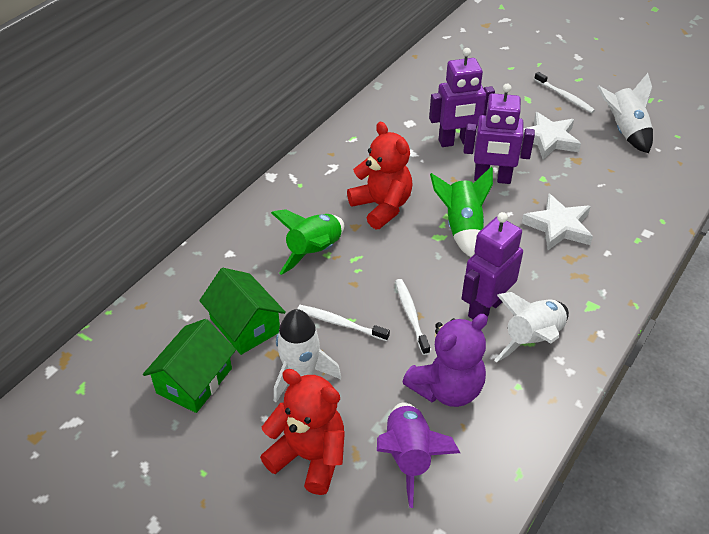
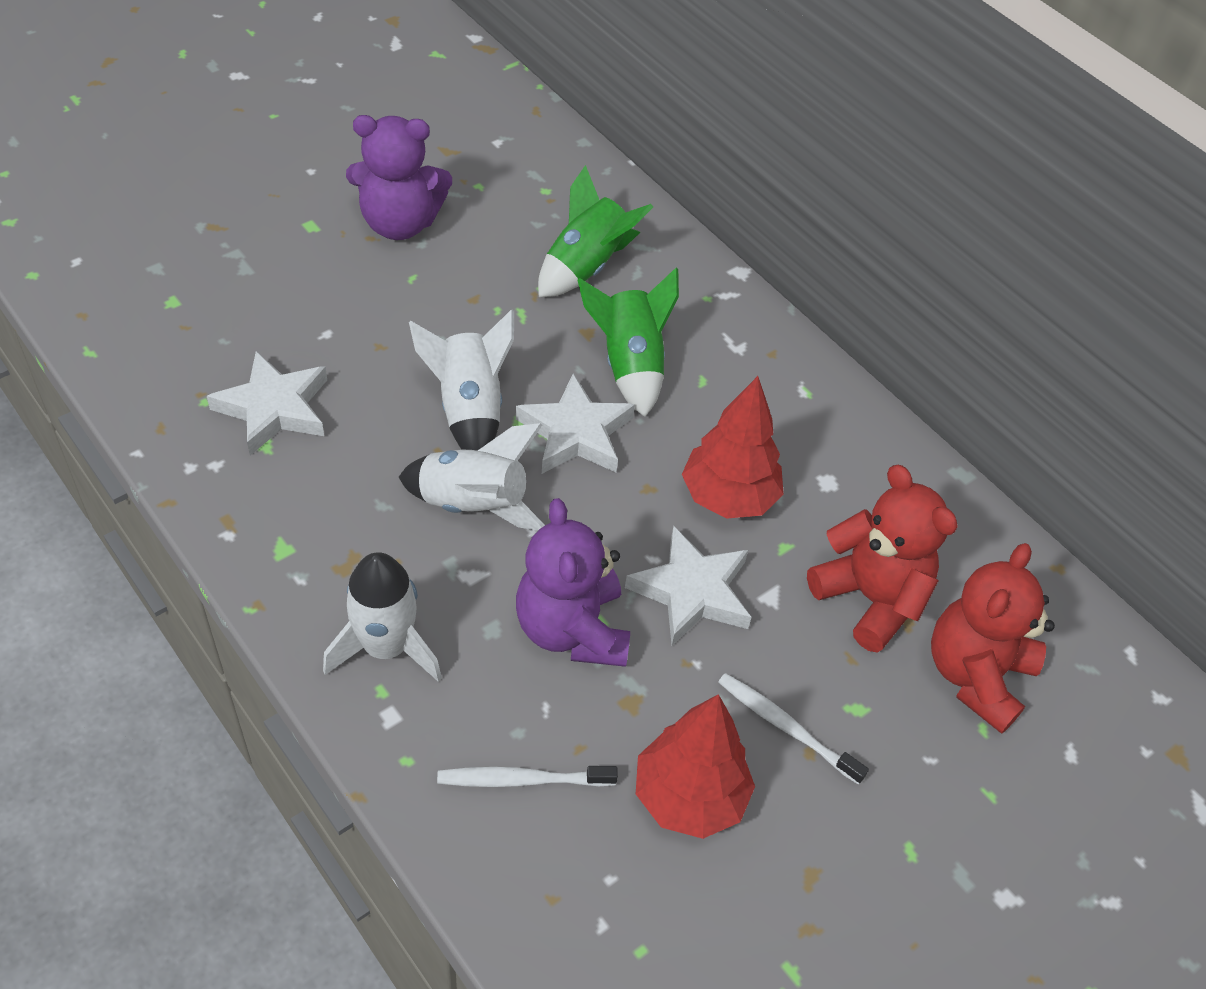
green house: [143,319,236,413] [199,268,286,355] = 2 -> none = 0
purple robot: [429,48,495,147] [461,212,523,319] [463,84,535,184] = 3 -> none = 0
purple rocket: [377,402,460,508] = 1 -> none = 0
purple teddy bear: [403,314,488,407] = 1 -> [346,115,452,240] [516,498,630,667] = 2
red tree: none = 0 -> [636,694,755,839] [682,376,784,519] = 2
white star: [522,194,593,250] [523,112,581,160] = 2 -> [207,351,327,455] [516,374,635,474] [625,526,752,646] = 3
white toothbrush: [297,305,390,341] [395,279,430,355] [534,72,595,113] = 3 -> [437,766,618,787] [718,673,869,785] = 2

